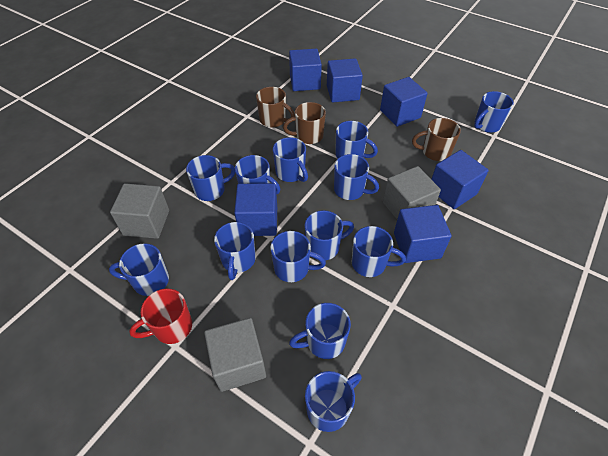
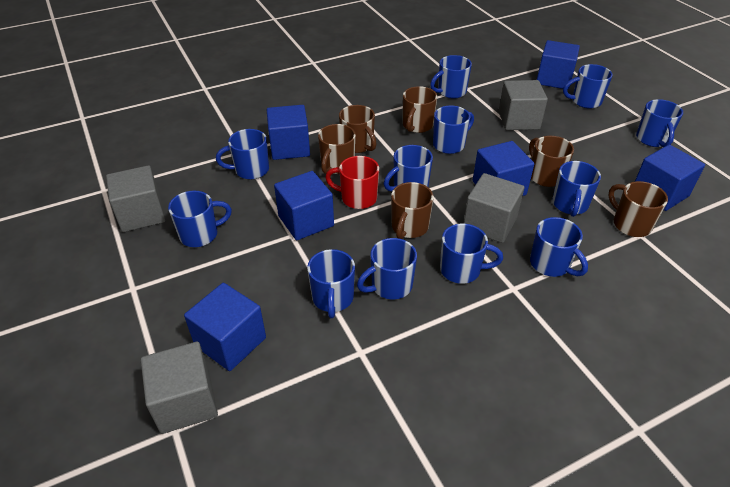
blue mug: [109,243,169,296] [186,155,235,201] [214,222,256,280] [235,155,281,195] [270,231,326,282] [273,137,308,182] [289,303,351,359] [305,210,354,260] [305,371,362,432] [334,154,379,200] [335,121,378,159] [352,226,406,277] [474,91,514,133] = 13 -> [168,191,232,247] [216,129,269,179] [307,249,355,318] [357,238,417,299] [384,145,433,191] [430,55,472,99] [433,105,474,154] [440,224,503,284] [530,217,588,277] [552,161,601,217] [563,64,613,109] [636,99,683,147] = 12
brown mug: [256,87,295,128] [283,102,326,144] [412,118,461,161] = 3 -> [318,124,356,174] [339,105,377,153] [391,182,434,239] [403,86,437,133] [529,136,574,187] [608,181,668,237] = 6
grey cube: [110,183,169,239] [204,318,266,392] [383,166,441,219] = 3 -> [106,165,165,232] [141,342,218,434] [463,173,524,243] [499,80,548,130] = 4

